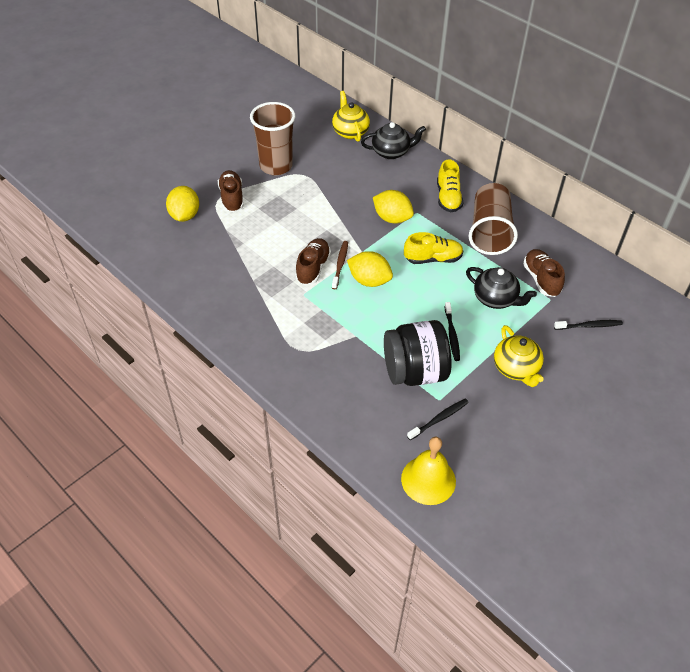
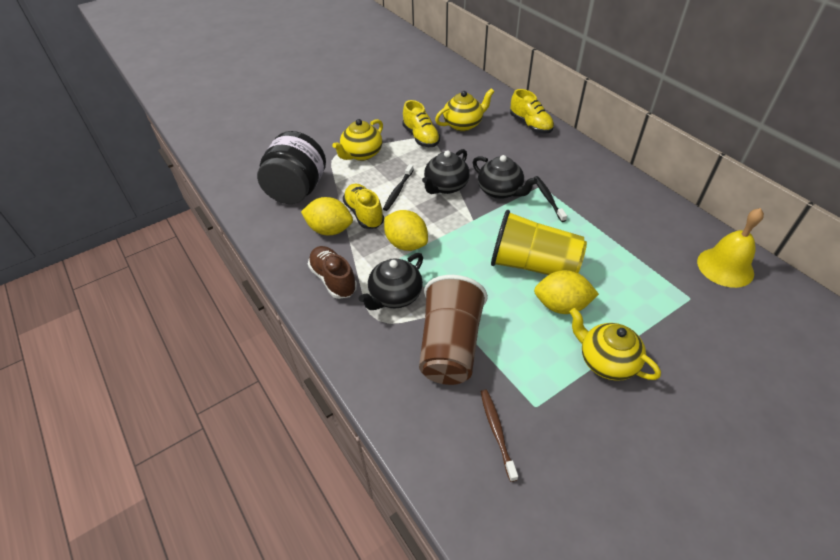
black teapot: [361,122,426,159] [466,267,537,309] = 2 -> [359,253,423,310] [422,149,470,194] [473,155,538,199] = 3
black toothbrush: [407,399,469,440] [445,302,460,361] [554,320,623,330] = 3 -> [383,164,413,211] [534,176,567,222] = 2
brown cup: [250,102,295,175] [469,183,518,255] = 2 -> [419,275,488,385] = 1
brown shoe: [218,170,244,212] [295,238,331,285] [523,249,565,297] = 3 -> [308,246,357,299] = 1
yellow cup: none = 0 -> [491,210,587,275] = 1
yellow shoe: [404,232,464,264] [437,159,463,212] = 2 -> [343,184,384,229] [402,100,440,147] [510,89,554,134] = 3
yellow teapot: [332,91,370,142] [494,325,544,387] = 2 -> [332,119,383,161] [435,88,495,131] [570,308,661,381] = 3

